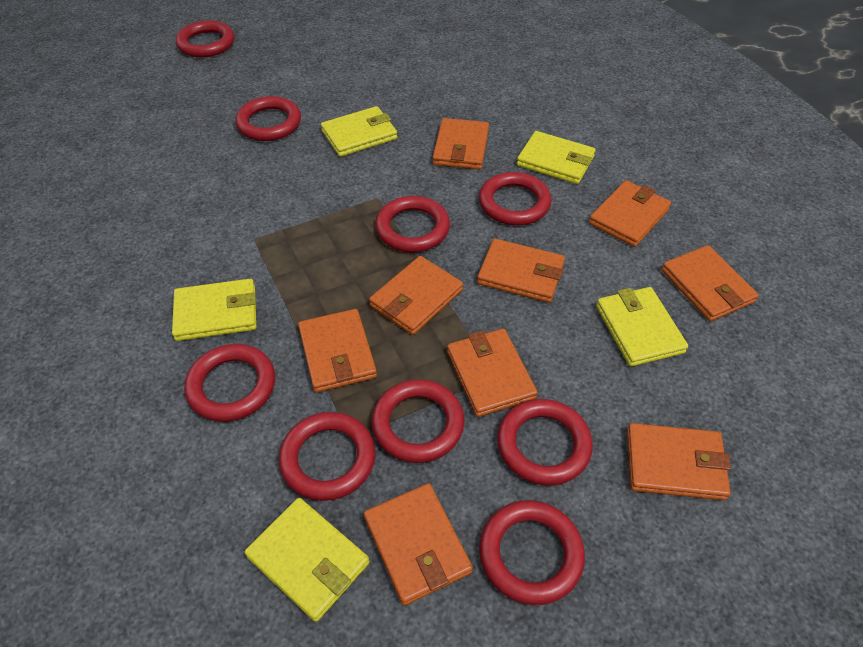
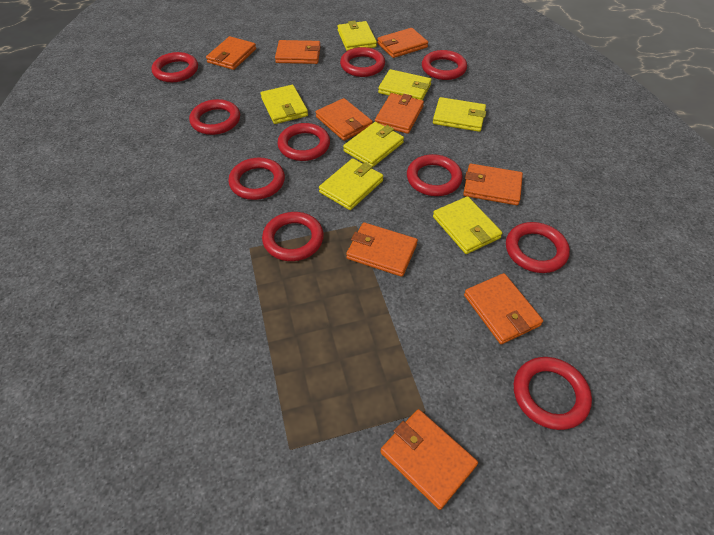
red ring: [176,20,234,58] [184,344,275,422] [236,96,301,141] [279,412,375,501] [371,379,465,463] [375,196,450,252] [479,172,551,225] [479,500,585,605] [497,399,593,485] = 9 -> [151,52,198,82] [189,99,240,135] [228,158,285,200] [262,212,324,261] [278,123,330,161] [340,47,385,77] [407,154,463,196] [422,50,467,80] [506,222,570,273] [514,357,592,430] = 10
yellow wallet: [172,279,257,341] [244,498,370,622] [321,106,397,157] [517,131,596,184] [596,287,688,366] = 5 -> [260,85,308,124] [319,158,383,210] [337,21,377,51] [343,122,404,167] [378,69,432,100] [433,97,486,132] [433,196,502,254] = 7

